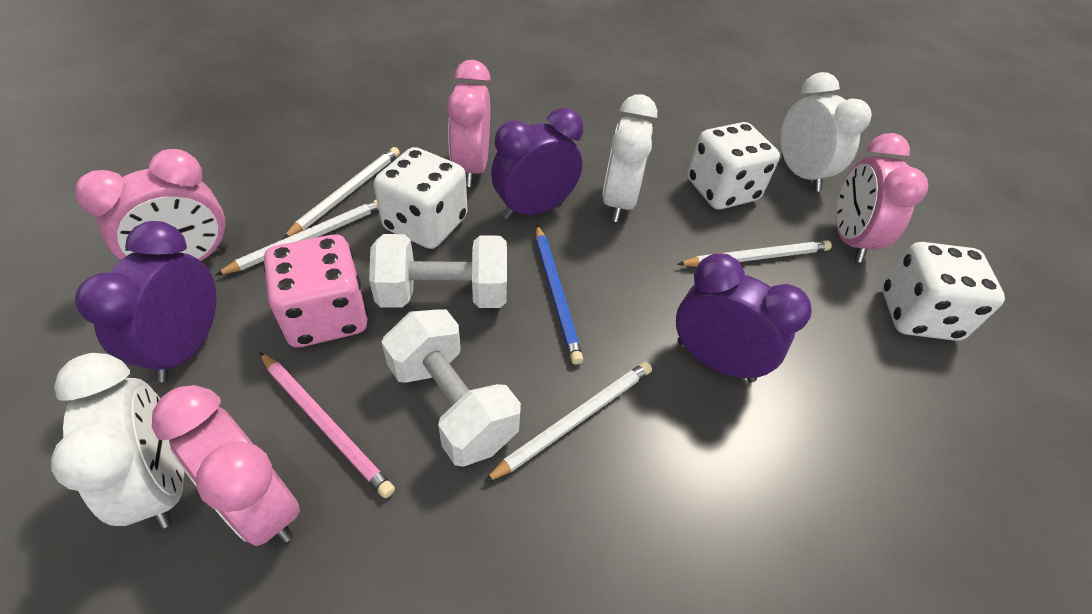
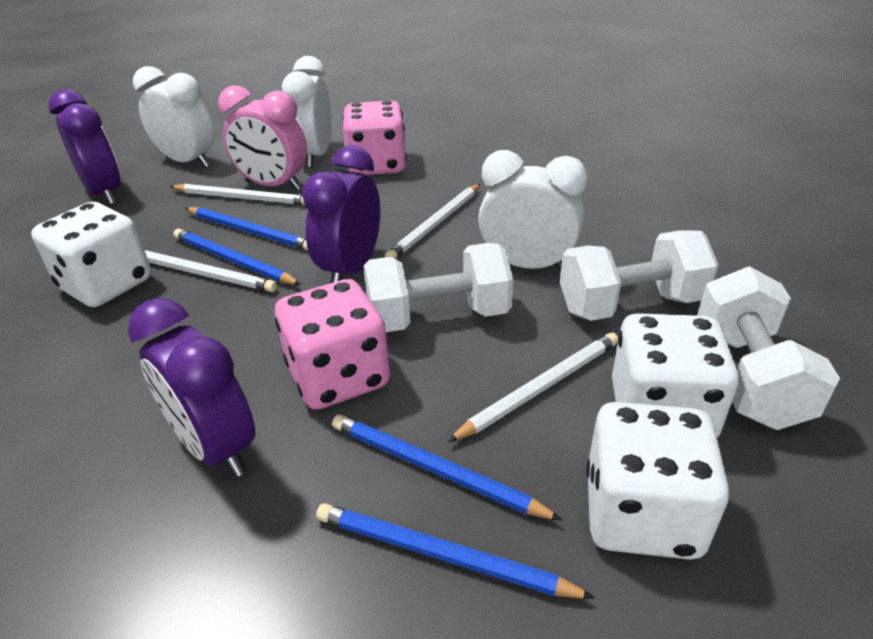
blue pencil: [536,225,583,365] = 1 -> [174,229,301,285] [185,207,308,250] [316,503,595,599] [332,414,562,521] = 4
pink clock: [75,149,228,261] [152,385,300,546] [447,60,491,187] [836,133,928,262] = 4 -> [218,86,307,191] = 1
pink dice: [264,234,368,347] = 1 -> [275,279,390,410] [343,100,406,175] = 2
pink pencil: [260,352,395,498] = 1 -> none = 0
white dumbbell: [369,234,507,308] [382,309,521,467] = 2 -> [364,243,513,332] [560,230,719,321] [697,266,840,430] = 3

